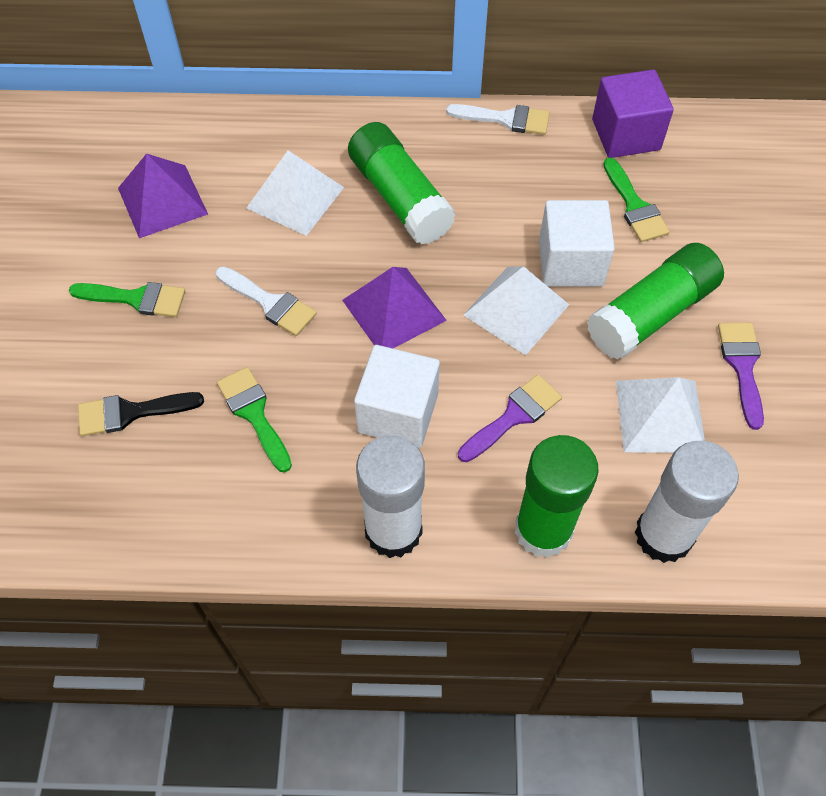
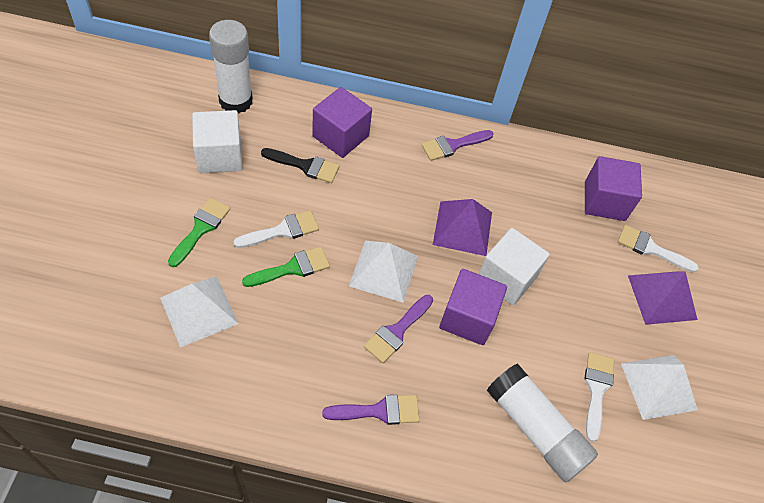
green brush: [69,282,185,317] [217,367,292,473] [603,158,670,242] = 3 -> [168,198,230,267] [242,247,330,287] = 2
green glue stick: [348,122,456,245] [515,435,599,558] [587,243,724,360] = 3 -> none = 0
purple brush: [458,375,562,462] [718,323,764,430] = 2 -> [322,395,420,425] [364,295,433,363] [421,130,494,161] = 3
purple cube: [592,69,674,158] = 1 -> [312,87,372,158] [439,269,507,345] [585,156,642,221] = 3
white brush: [216,266,317,336] [446,104,550,135] = 2 -> [234,210,319,248] [584,352,614,442] [618,225,699,272] = 3

